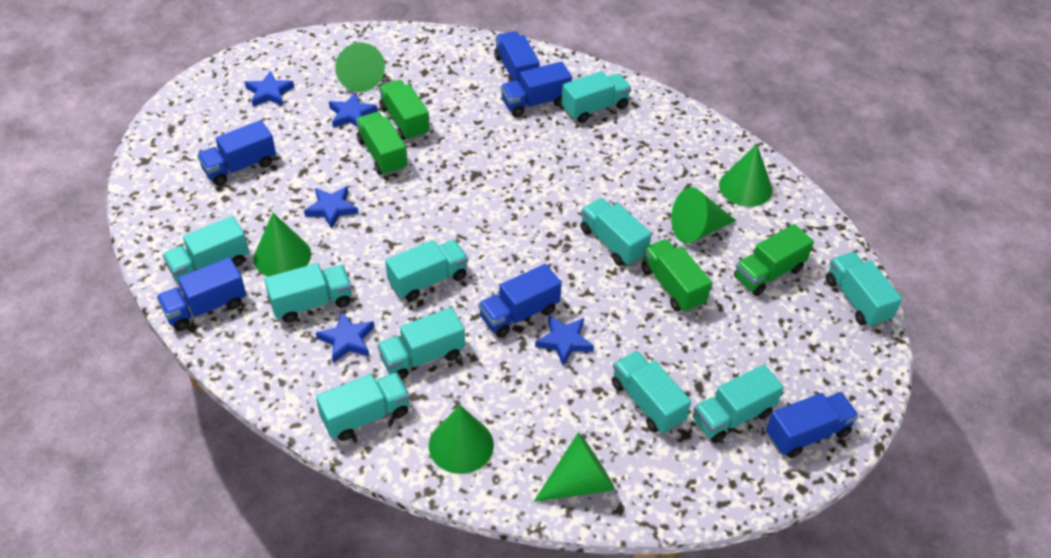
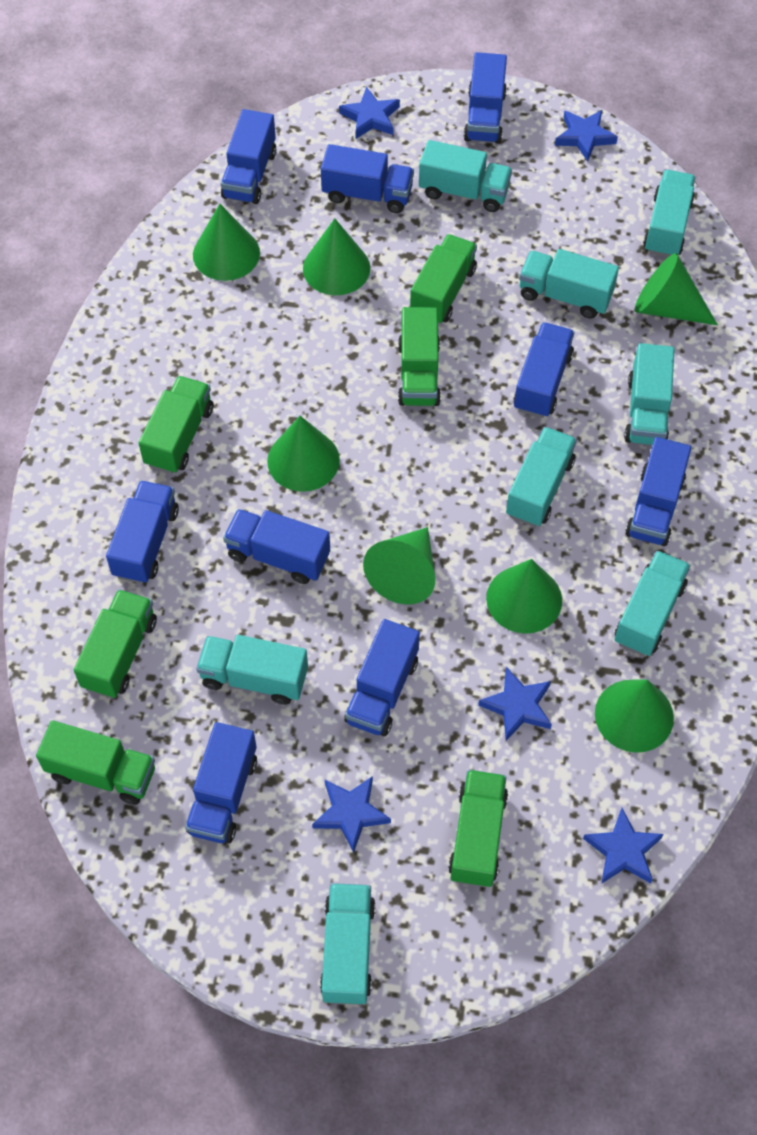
blue truck: [157,257,246,331] [197,120,276,186] [479,264,562,338] [494,31,540,83] [501,62,572,117] [766,392,859,458] = 6 -> [106,481,179,584] [185,722,257,843] [221,109,276,204] [223,509,330,584] [321,144,414,213] [344,619,420,736] [464,52,507,144] [513,322,575,418] [625,437,691,546] = 9
green cone: [253,213,311,277] [335,43,385,92] [429,405,494,474] [534,432,615,502] [671,187,736,243] [719,144,772,207] = 6 -> [193,204,260,281] [267,416,340,492] [303,218,370,295] [363,527,435,604] [486,559,562,634] [595,679,674,753] [635,253,718,325] = 7
green truck: [356,112,407,176] [379,80,430,141] [641,239,712,313] [734,224,814,296] = 4 -> [36,720,155,805] [74,589,157,698] [139,376,213,474] [398,307,441,406] [410,234,477,323] [448,770,508,887] = 6
turquoise truck: [163,216,249,283] [264,263,352,323] [316,372,410,441] [377,307,465,380] [385,240,468,301] [561,71,631,123] [580,198,652,266] [612,351,691,434] [693,365,784,443] [826,252,902,327] = 10 -> [196,635,308,705] [320,883,376,1005] [419,140,512,212] [506,427,577,527] [519,249,619,319] [615,550,691,656] [624,343,675,445] [643,170,696,257] = 8

